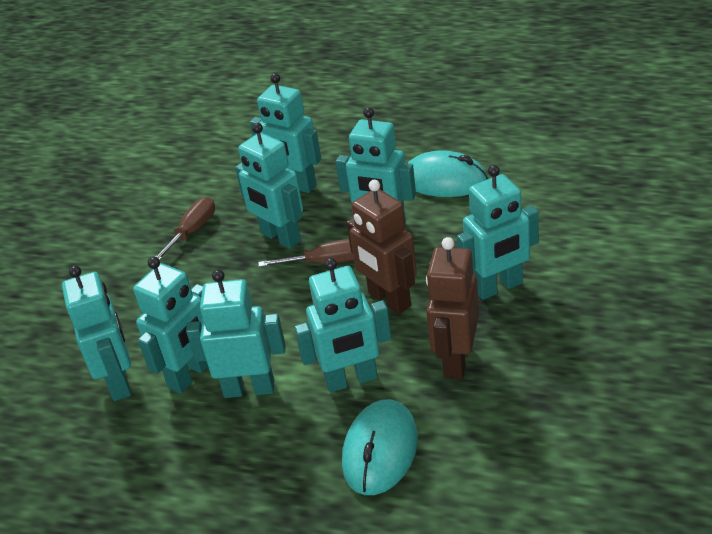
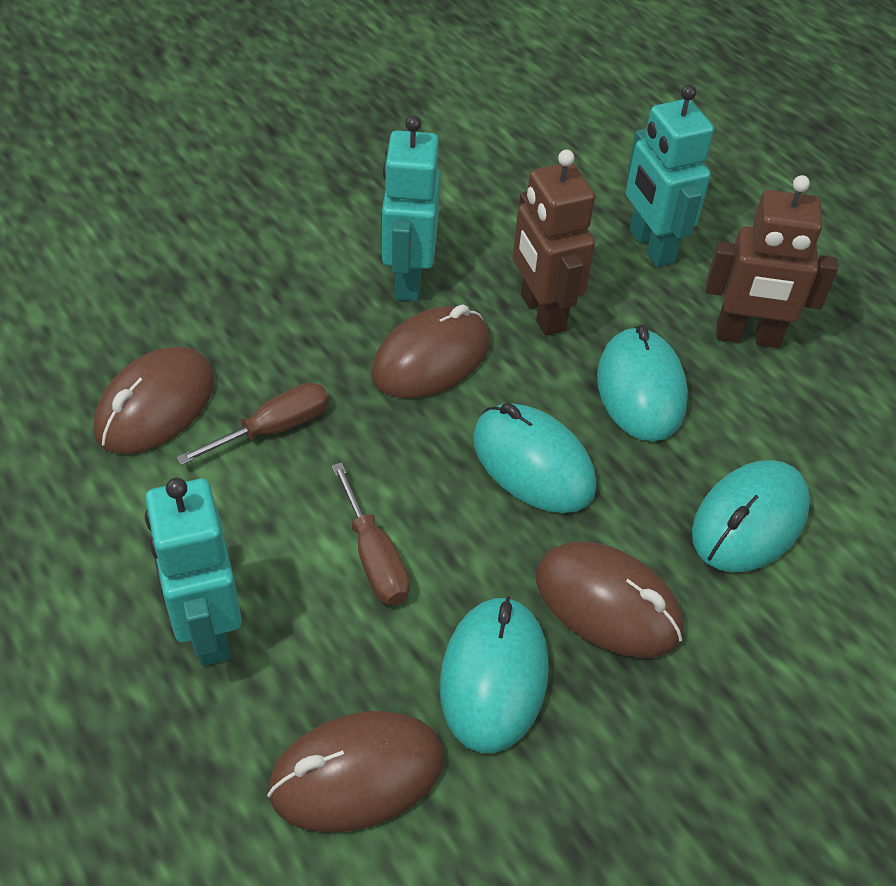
brown mouse: none = 0 -> [94,347,214,454] [267,711,444,833] [371,304,490,398] [536,541,684,658] = 4
turquoise mouse: [342,399,418,495] [408,150,488,197] = 2 -> [439,596,549,753] [473,403,596,513] [597,325,688,441] [692,460,810,573] = 4
turquoise robot: [62,265,131,401] [133,257,208,394] [186,269,286,398] [235,123,303,249] [250,73,321,193] [294,258,392,393] [336,107,416,222] [457,165,539,300] = 8 -> [145,478,242,666] [382,115,440,302] [626,85,714,267] = 3

